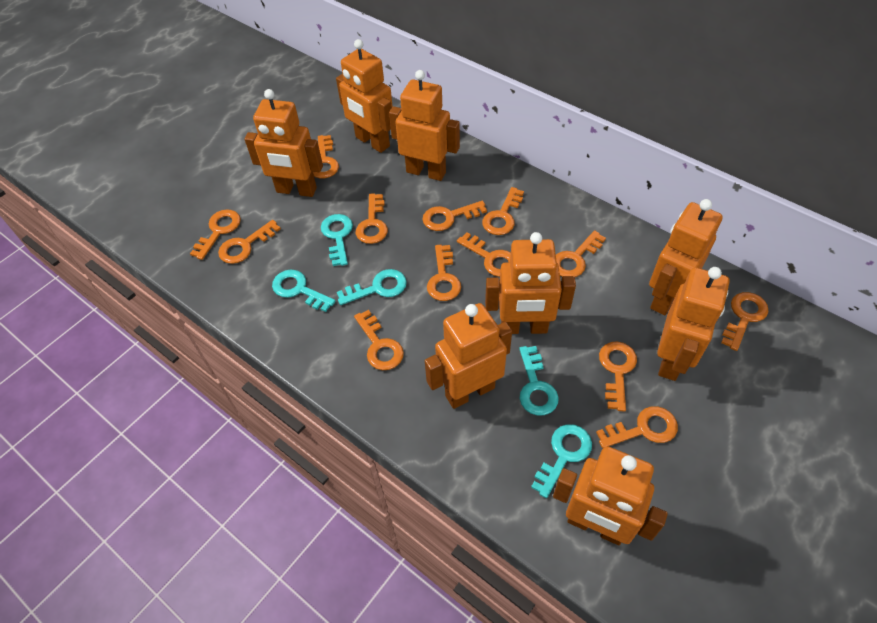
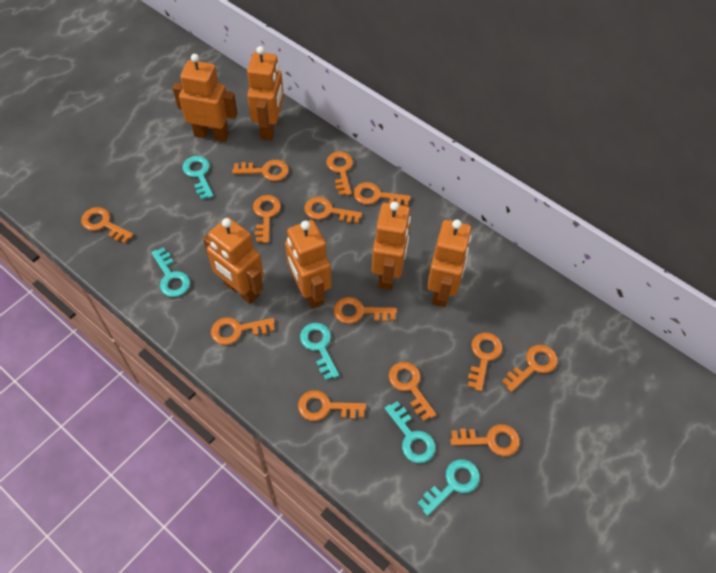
orange robot: [244,89,323,197] [336,39,393,153] [389,70,460,181] [425,303,512,409] [485,232,576,334] [553,446,668,545] [649,199,723,315] [657,267,730,381] = 8 -> [173,54,238,142] [203,217,264,304] [247,46,284,140] [285,220,331,309] [371,201,411,290] [427,220,472,307] = 6

